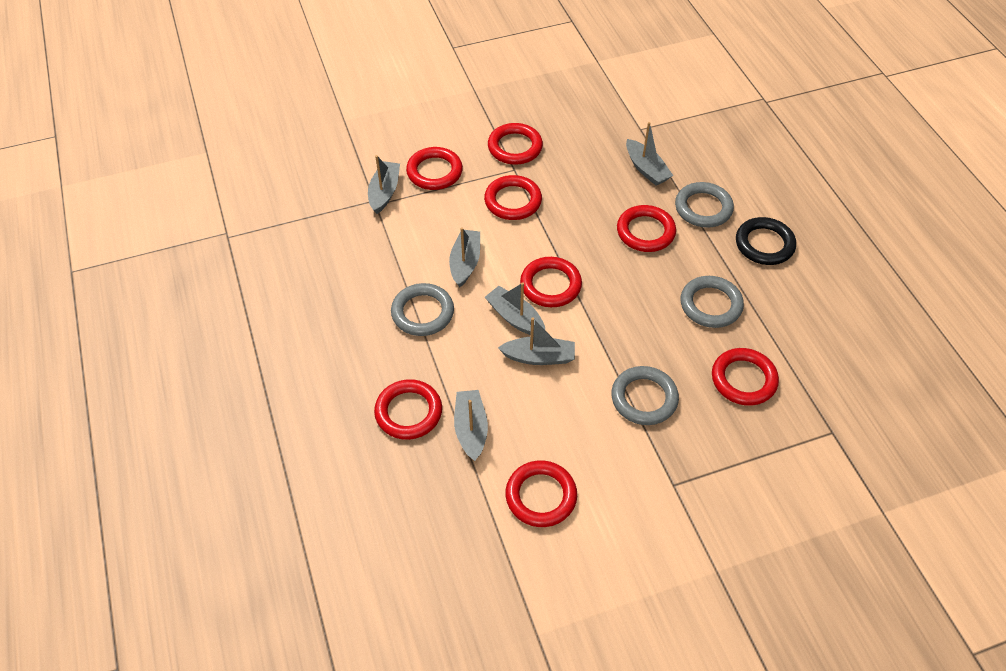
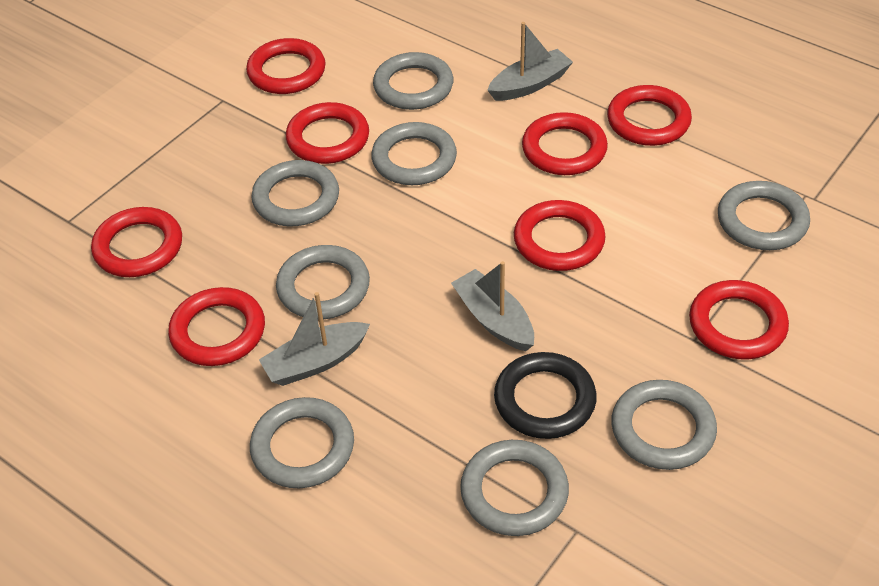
grey boat: [368,155,400,214] [449,227,480,288] [454,390,488,461] [485,282,545,336] [498,317,575,365] [626,122,673,185] = 6 -> [259,292,370,386] [451,261,534,351] [487,22,573,101] = 3
grey ring: [391,283,454,336] [611,366,679,425] [675,182,734,228] [681,276,744,328] = 4 -> [250,397,354,488] [251,160,339,226] [276,245,370,319] [371,122,457,185] [373,52,453,110] [460,440,569,536] [611,380,717,470] [718,181,810,250] = 8

